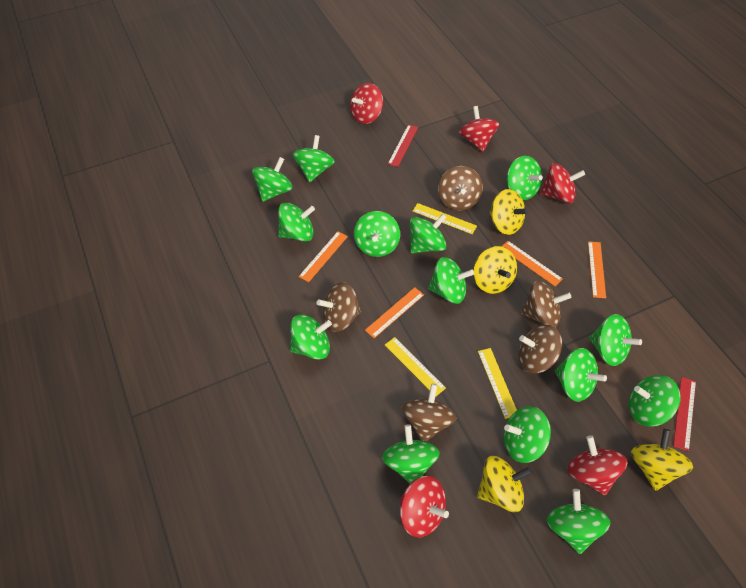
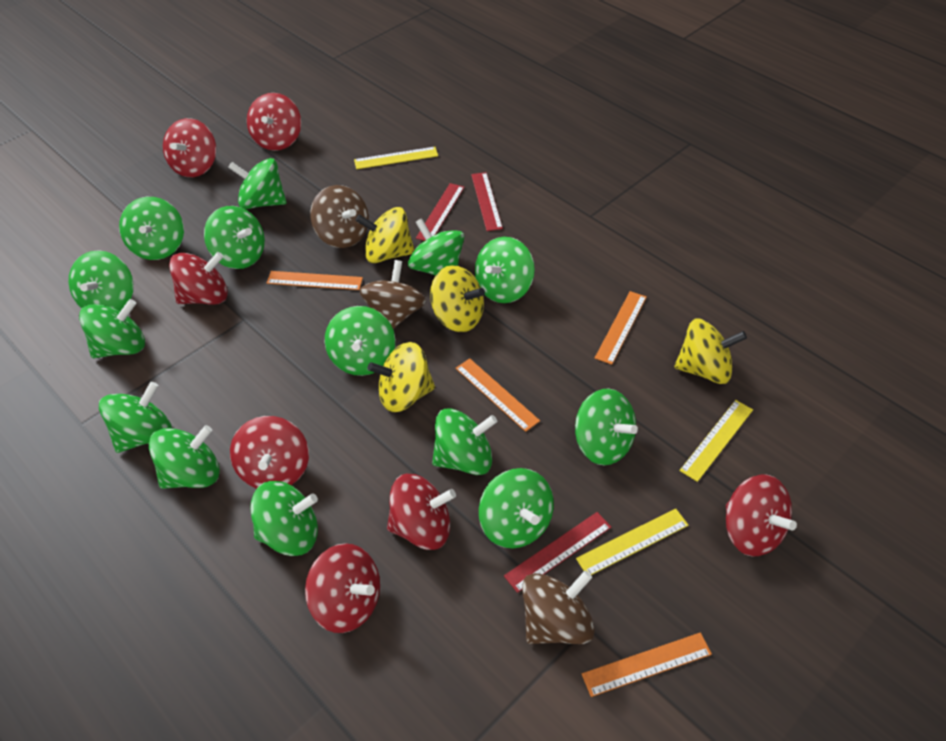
brown spinning top: [317,282,361,332] [402,384,457,442] [438,166,483,210] [518,325,562,373] [520,281,571,327] = 5 -> [311,185,369,248] [359,260,426,329] [522,571,595,644] = 3
red ruler: [388,125,418,167] [673,377,696,451] = 2 -> [416,183,464,241] [471,172,503,231] [504,512,611,593] = 3
red spinning top: [350,83,383,124] [400,476,449,537] [459,106,500,152] [540,163,585,203] [568,435,628,495] = 5 -> [163,118,216,177] [169,252,228,305] [230,416,309,489] [247,93,301,151] [305,543,380,633] [387,474,456,550] [726,474,797,556] = 7

